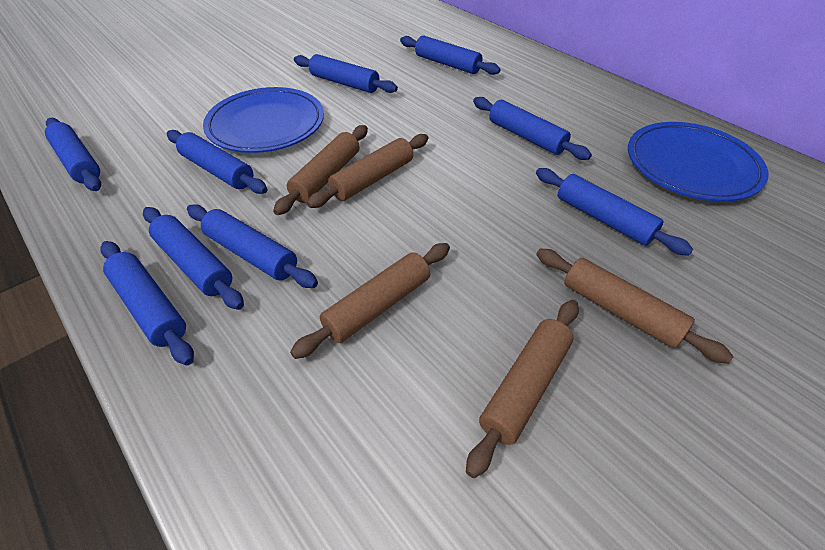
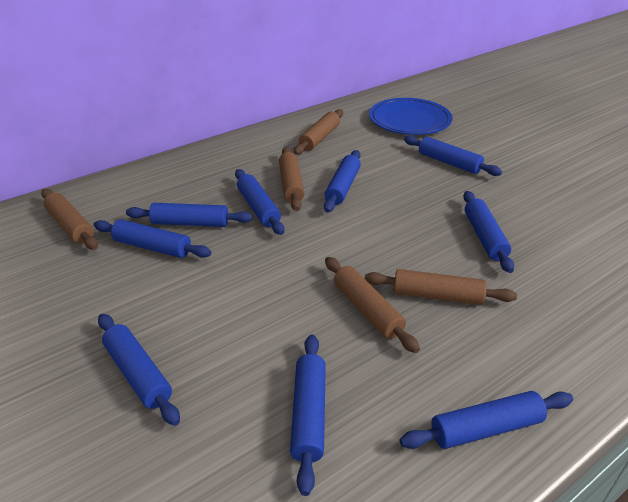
blue plate: [203,87,324,153] [628,122,768,201] = 2 -> [369,98,453,135] = 1

